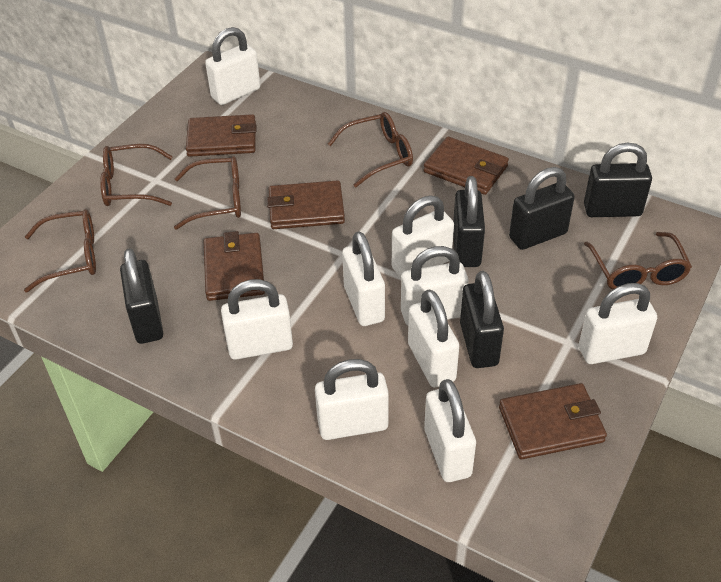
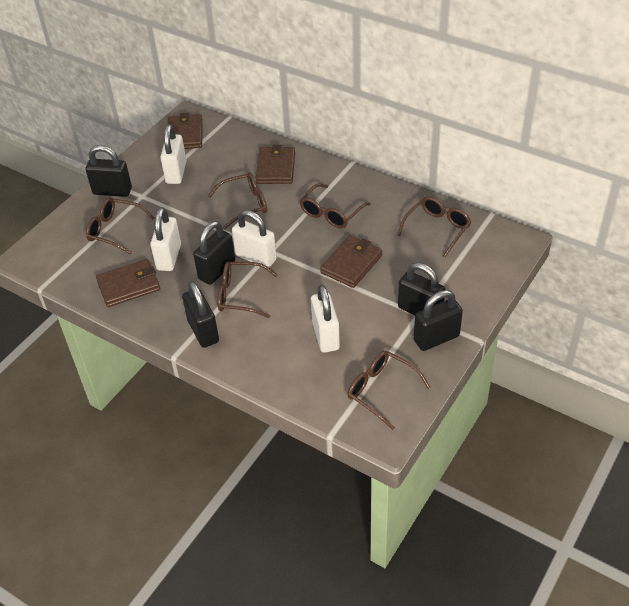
brown glasses: [24,209,96,292] [100,144,173,206] [174,156,241,230] [328,112,413,188] [584,232,692,290] = 5 -> [86,198,155,254] [208,172,267,229] [218,261,278,318] [300,183,371,228] [348,351,431,430] [397,196,471,258] = 6
brown wallet: [186,114,256,157] [204,231,265,301] [267,180,345,229] [423,136,509,195] [499,383,607,459] = 5 -> [96,259,160,307] [167,113,203,149] [256,145,295,184] [320,236,382,288] = 4
white padlock: [205,27,260,105] [221,279,293,360] [315,359,389,440] [342,232,385,326] [392,196,454,278] [401,246,468,326] [408,289,459,387] [424,379,476,482] [579,283,657,364] = 9 -> [150,207,181,271] [160,124,187,184] [232,210,277,267] [311,285,340,353] = 4

